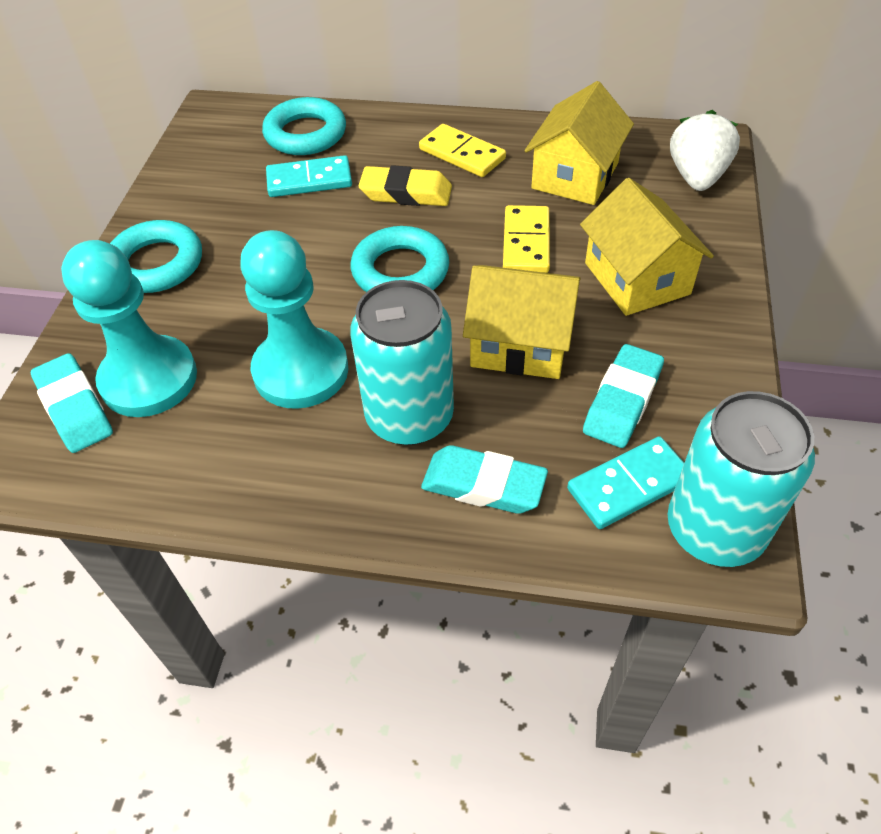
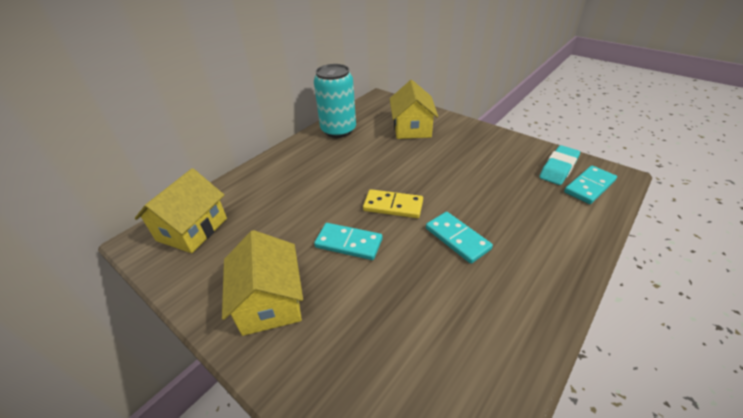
turquoise can: [350,280,454,445] [668,391,815,567] = 2 -> [314,64,356,138] = 1
turquoise domino: [266,155,352,197] [567,436,684,529] = 2 -> [314,223,382,260] [426,212,493,264] [564,166,617,204] = 3
turquoise eraser: [31,353,113,453] [421,445,548,514] [583,344,664,448] = 3 -> [539,145,580,185] = 1
turquoise pawn: [61,240,197,417] [240,230,348,409] = 2 -> none = 0
turquoise ring: [110,220,202,293] [262,97,346,155] [351,226,449,292] = 3 -> none = 0
white strawberry: [670,110,740,191] = 1 -> none = 0
yellow domino: [419,124,506,177] [503,205,550,273] = 2 -> [363,189,423,218] = 1
yellow eraser: [359,165,452,206] = 1 -> none = 0

